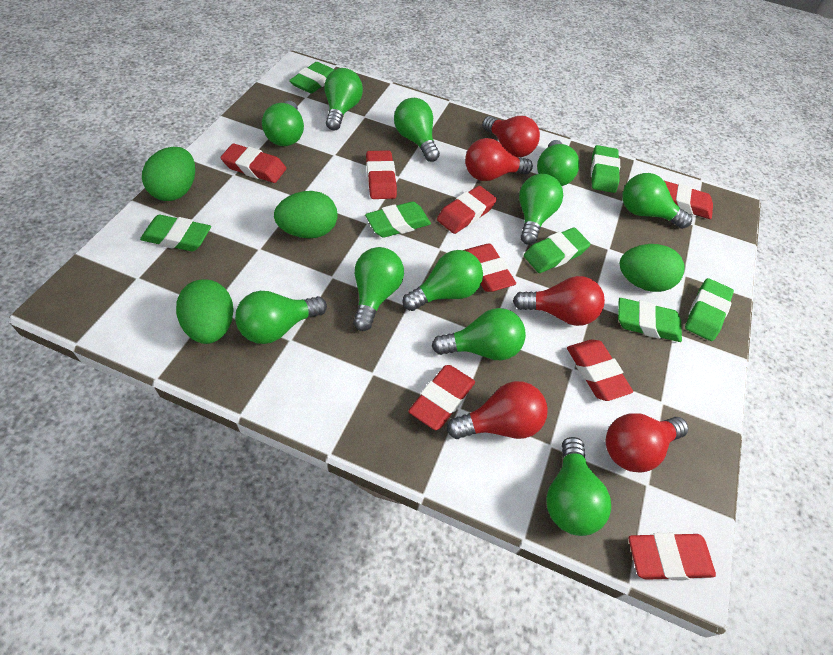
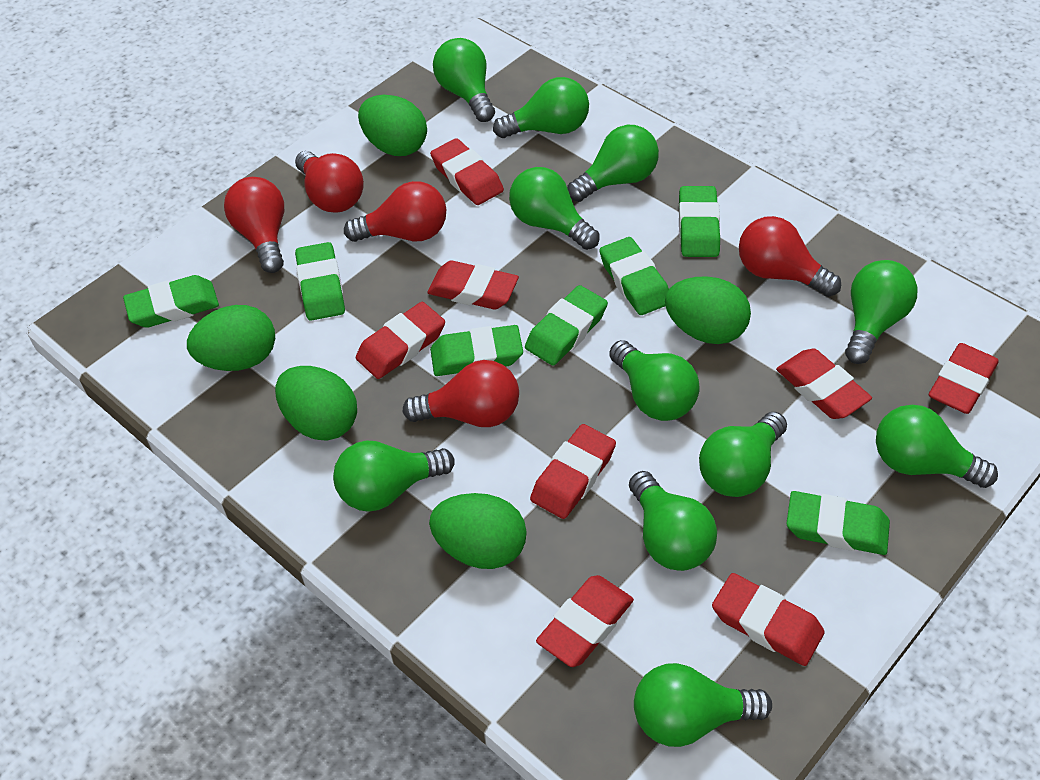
green egg: [142,147,195,201] [176,279,234,344] [274,191,338,238] [620,244,685,292] = 4 -> [187,305,275,371] [275,366,357,441] [358,95,427,156] [429,493,527,569] [665,276,751,344] = 5

